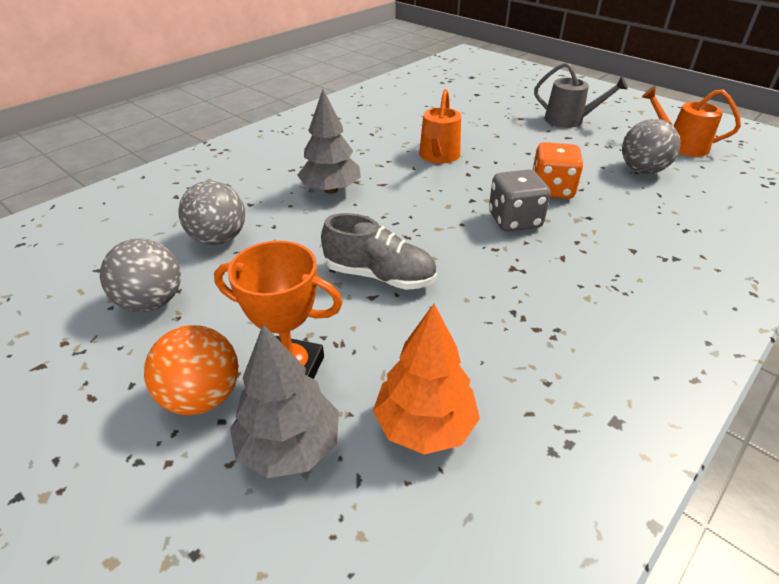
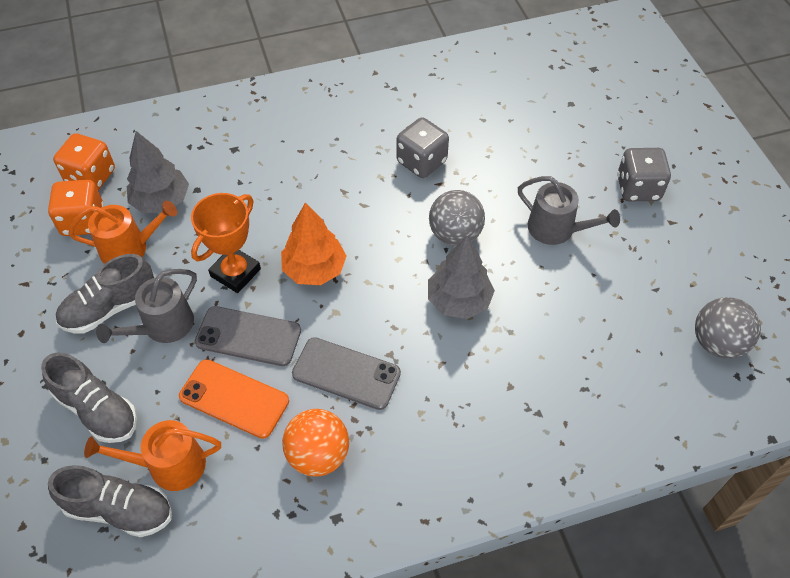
grey ball: [100,238,181,312] [178,181,245,245] [622,119,681,174] = 3 -> [429,190,485,246] [695,297,761,359] = 2
grey dice: [489,169,551,232] = 1 -> [397,117,449,178] [617,148,671,202] = 2
grey phone: none = 0 -> [195,306,301,366] [292,337,401,410] = 2
grey shoe: [321,213,437,290] = 1 -> [41,353,137,443] [48,465,172,537] [56,254,154,333] = 3
grey watering can: [534,62,628,128] = 1 -> [96,269,197,343] [518,176,620,245] = 2
orange dice: [533,142,584,199] = 1 -> [48,180,104,236] [53,133,115,190] = 2
orange phone: none = 0 -> [179,359,289,439] = 1

